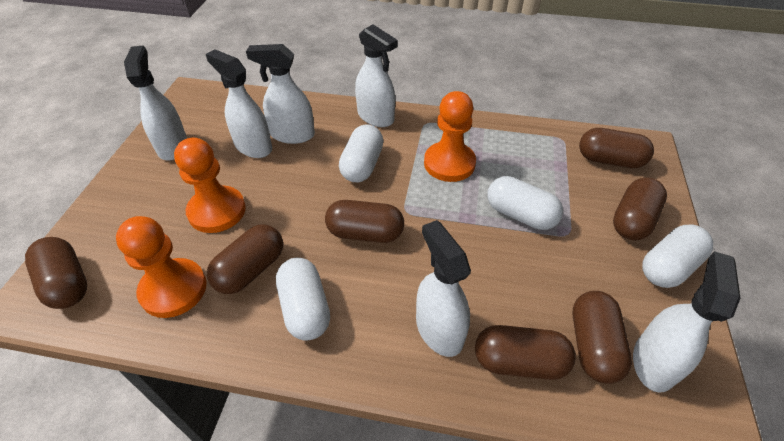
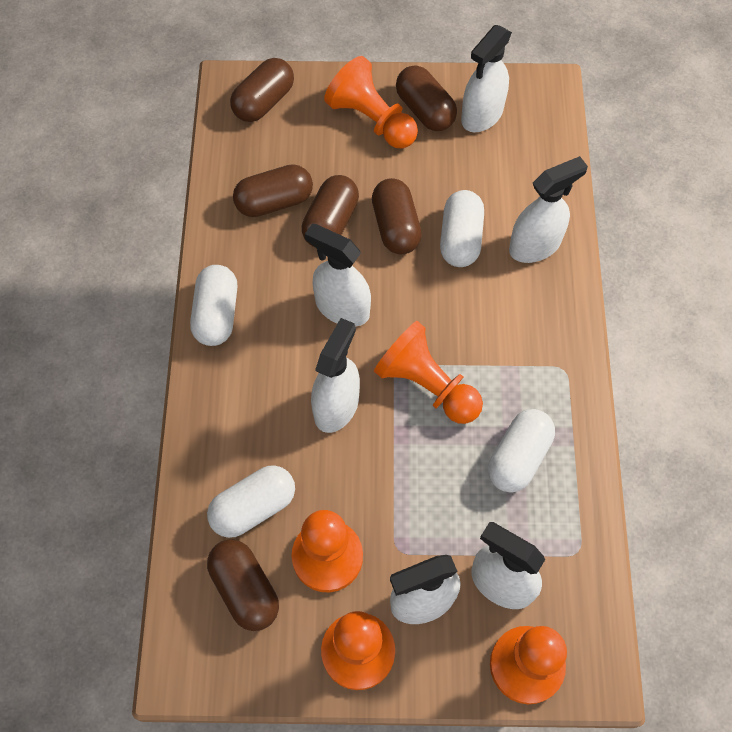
brown capsule: [25,237,87,309] [207,224,283,294] [325,200,404,243] [475,325,576,380] [573,291,632,384] [579,128,654,168] [613,177,667,240] = 7 -> [207,539,279,631] [230,58,294,122] [233,164,313,217] [302,175,359,247] [372,178,422,254] [396,65,457,131] = 6
orange pawn: [116,216,207,318] [174,138,246,233] [424,91,476,182] = 3 -> [292,510,363,592] [321,611,395,690] [324,56,418,149] [374,321,483,424] [490,626,567,704] = 5

